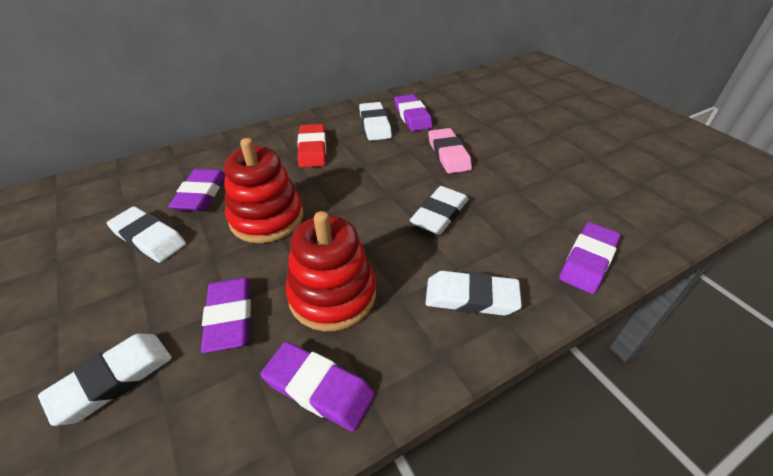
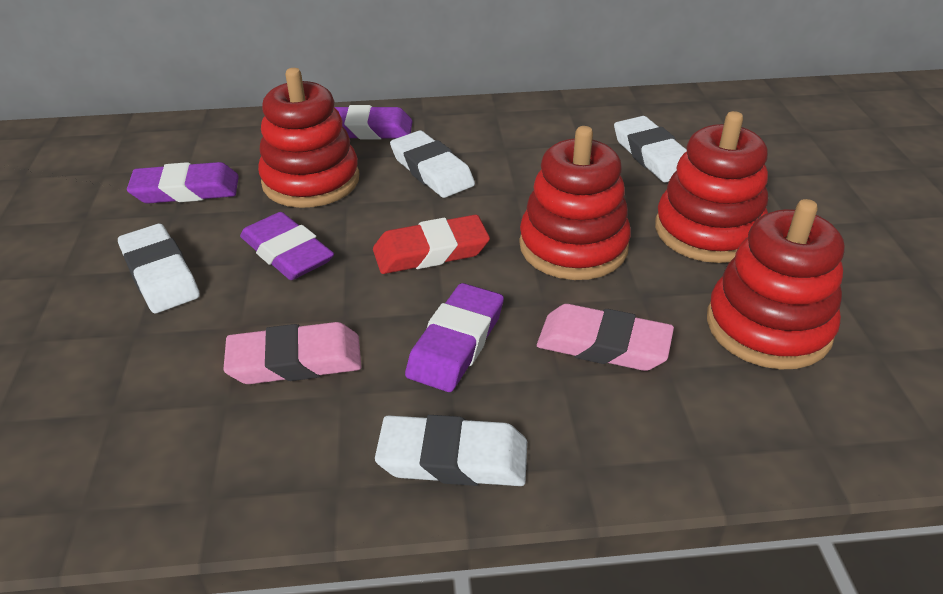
pink eraser: [428,128,472,174] = 1 -> [223,322,362,384] [537,304,674,371] = 2
purple eraser: [168,169,226,212] [201,278,251,353] [260,342,375,432] [394,94,433,131] [559,222,620,294] = 5 -> [127,162,239,204] [240,212,334,280] [334,105,413,140] [405,283,504,392] = 4
red stacking toy: [224,138,303,243] [286,211,376,331] = 2 -> [258,68,359,208] [519,126,631,280] [655,111,768,263] [707,199,844,369] = 4
white eraser: [38,334,172,426] [107,206,186,263] [359,102,392,141] [410,186,468,235] [425,271,522,316] = 5 -> [118,224,200,313] [375,415,527,486] [390,131,475,198] [614,116,687,183] = 4

